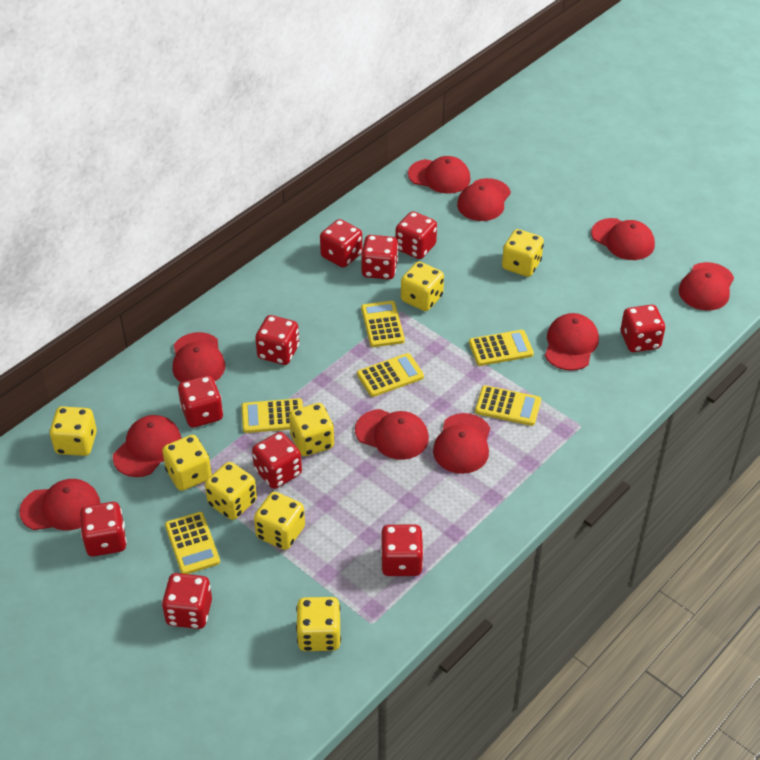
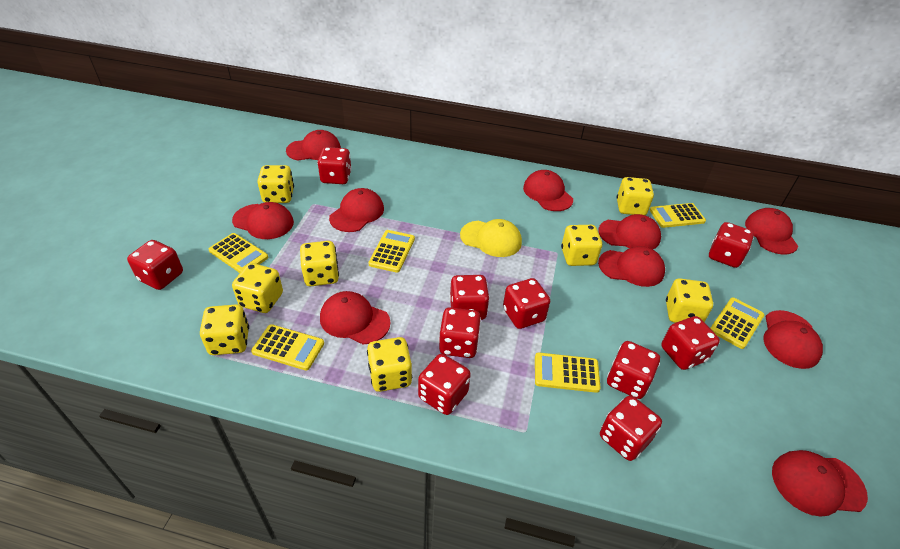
yellow cap: none = 0 -> [460,219,522,257] = 1

